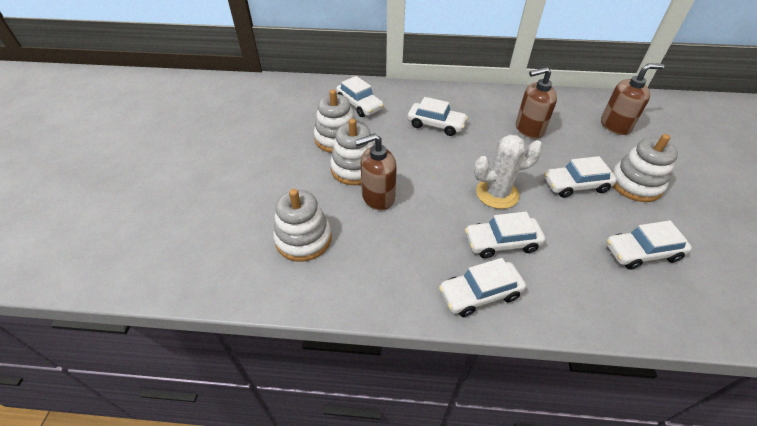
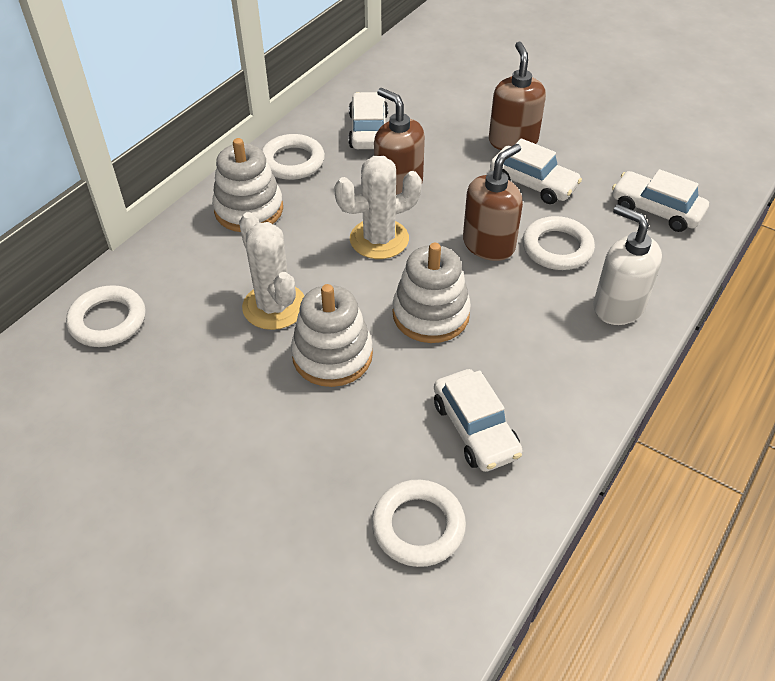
white cactus: [474,134,543,209] = 1 -> [239,212,304,330] [334,156,422,259] = 2
white car: [336,76,384,117] [408,97,468,136] [439,258,526,317] [465,212,545,258] [544,156,617,198] [606,220,692,270] = 6 -> [348,92,388,149] [434,369,523,472] [490,138,582,204] [612,169,709,232] = 4
white ring: none = 0 -> [66,285,146,347] [262,134,325,180] [372,480,466,567] [522,216,595,270] = 4
white soap dispenser: none = 0 -> [593,204,662,325] = 1
white stacking toy: [273,189,332,262] [314,89,356,153] [330,119,374,185] [612,134,678,202] = 4 -> [212,138,283,232] [291,284,373,387] [393,243,471,343] = 3

